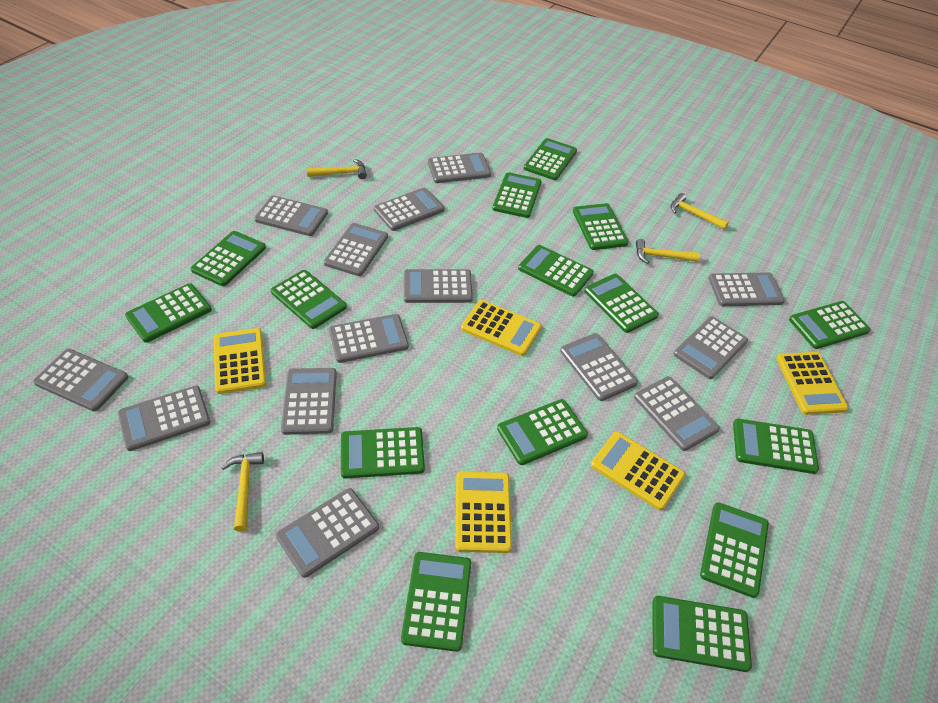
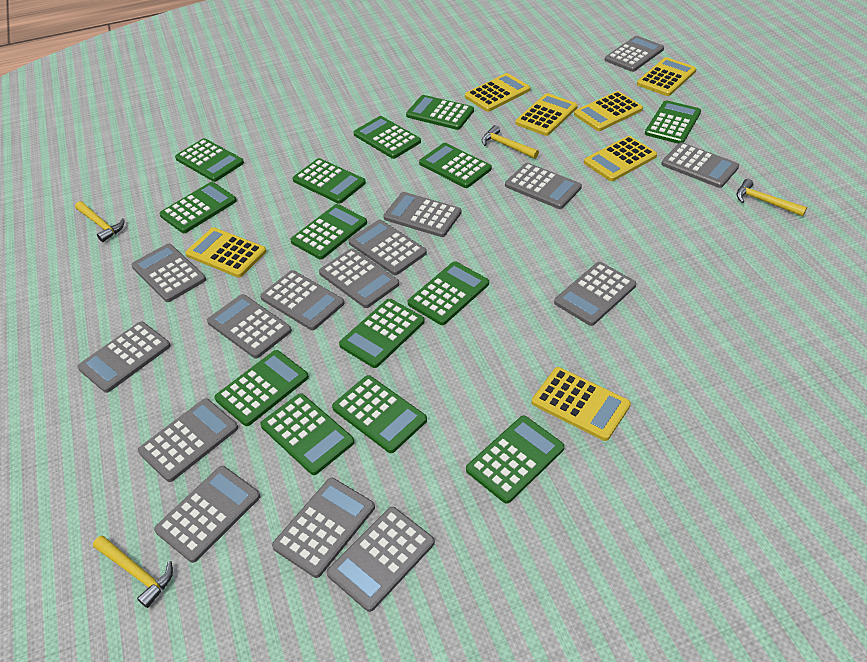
green calculator: [125,283,212,343] [190,231,266,286] [271,270,347,329] [341,427,425,479] [401,552,471,652] [492,172,542,218] [497,399,588,465] [518,245,594,297] [524,138,577,180] [573,203,629,250] [584,274,659,333] [652,596,752,672] [700,502,769,598] [733,418,819,474] [789,301,871,349] = 15 -> [159,182,237,233] [175,138,244,182] [214,350,309,426] [260,393,355,475] [290,204,367,259] [293,158,366,204] [332,375,427,453] [339,299,425,368] [353,116,421,159] [406,95,474,130] [408,261,489,325] [419,143,492,188] [466,416,565,504] [645,100,701,144] = 14
grey calculator: [33,349,128,411] [118,385,210,451] [254,195,328,236] [276,488,379,578] [281,368,337,435] [324,223,388,276] [329,314,409,363] [374,188,444,231] [404,269,473,303] [428,153,491,183] [560,333,638,401] [634,376,720,451] [673,316,748,379] [708,272,785,306] = 14 -> [77,321,171,393] [131,244,206,302] [138,398,238,482] [154,466,261,563] [207,294,292,358] [260,270,344,330] [272,478,375,578] [319,248,399,308] [327,507,435,612] [349,220,427,275] [383,192,461,237] [505,163,582,209] [554,262,636,326] [605,36,664,72] [661,142,739,188] = 15
yellow calculator: [214,328,266,394] [455,471,512,553] [461,300,542,356] [591,431,685,510] [776,352,848,415] = 5 -> [185,227,266,278] [465,73,530,112] [515,93,578,136] [532,367,631,441] [574,91,643,131] [584,136,657,181] [637,57,696,96] = 7

